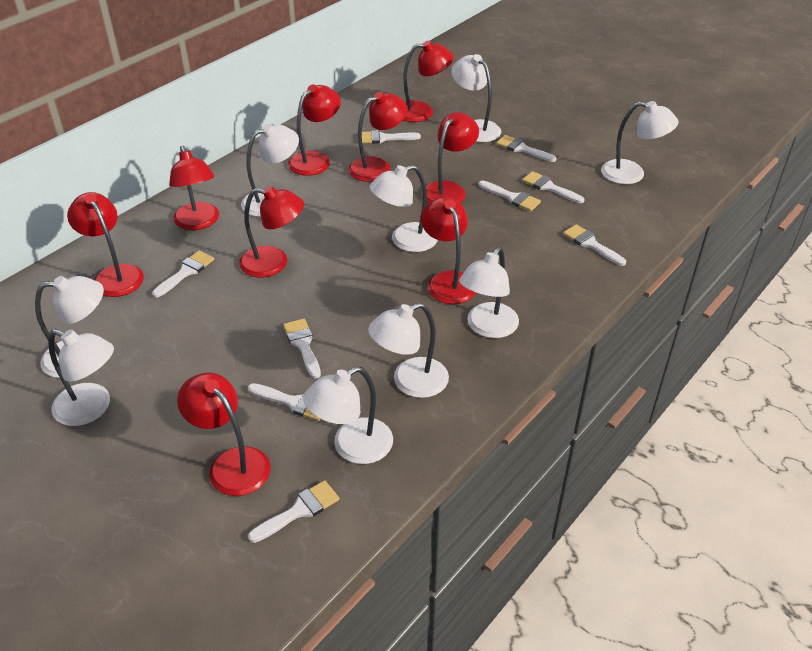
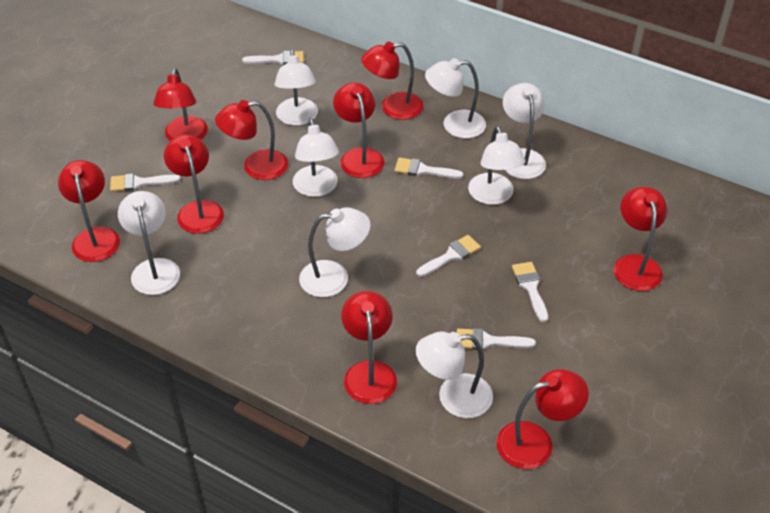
white brush: [152,250,214,298] [248,383,320,421] [248,480,339,543] [283,319,321,379] [362,130,421,144] [478,180,541,211] [496,135,556,162] [522,171,585,203] [563,224,626,266] = 9 -> [110,173,181,192] [242,51,304,65] [394,158,464,179] [416,235,481,277] [457,328,536,350] [512,262,548,322] = 6
white lamp: [35,276,104,378] [48,329,114,426] [241,124,299,217] [303,367,393,464] [368,303,449,398] [370,165,438,252] [451,54,501,142] [459,247,519,338] [601,101,679,184] = 9 -> [118,191,180,295] [274,49,318,126] [293,118,339,197] [299,207,371,297] [416,332,493,418] [425,58,486,138] [468,126,525,205] [503,83,546,179] = 8

